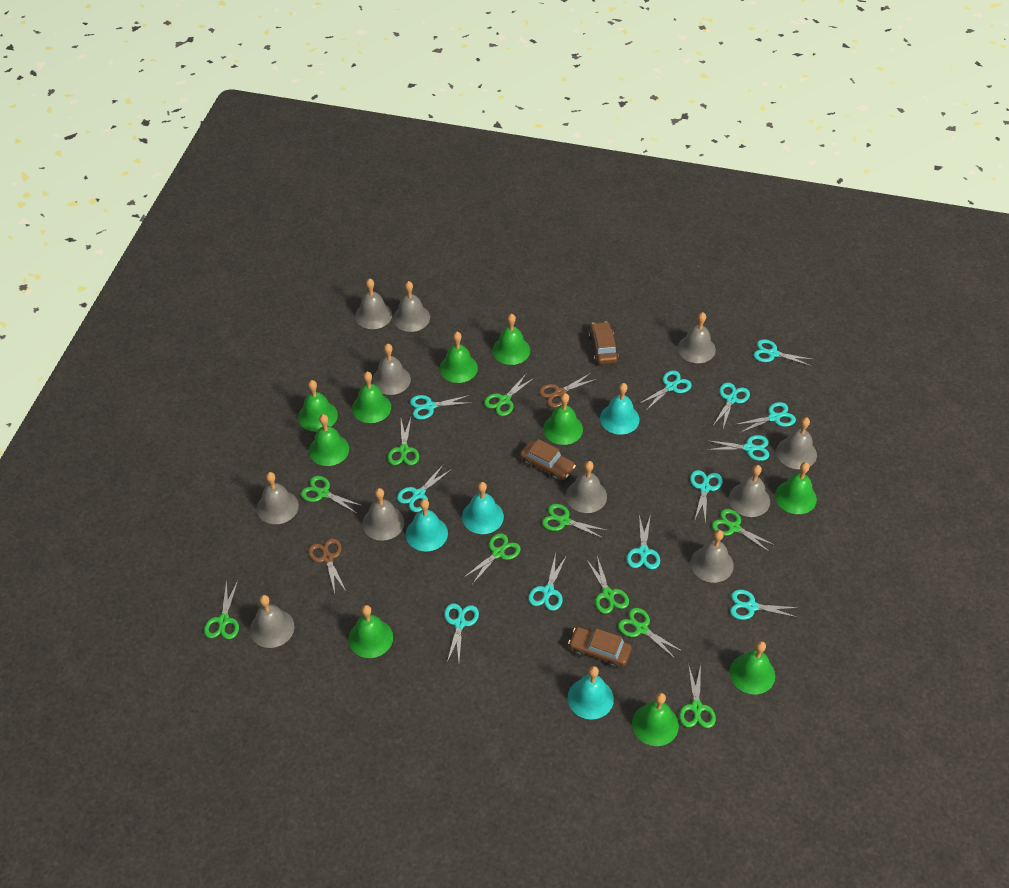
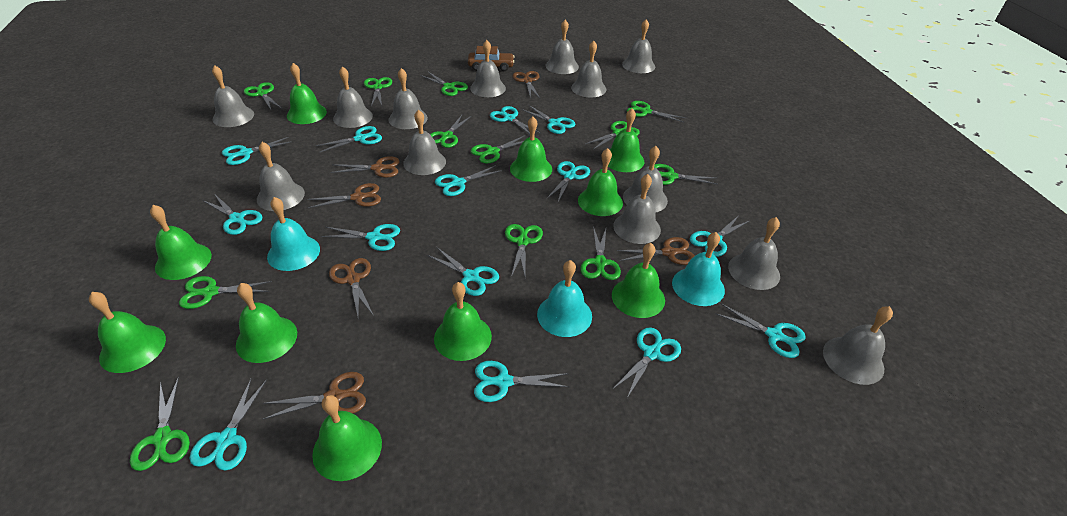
brown car: [520,439,576,481] [568,627,632,669] [589,322,619,364] = 3 -> [468,46,515,71] = 1
brown scissors: [308,538,346,593] [539,373,597,408] = 2 -> [263,372,366,419] [307,183,381,208] [329,258,374,318] [330,156,400,178] [512,71,540,98] [616,237,694,265] = 6
green scissors: [204,580,239,639] [301,476,363,513] [388,418,419,465] [463,533,521,583] [484,373,534,416] [542,504,608,539] [586,556,629,614] [618,608,683,659] [679,663,716,728] [712,509,777,553] = 10 -> [130,376,190,471] [179,276,272,309] [244,82,281,110] [364,77,392,106] [420,71,468,96] [430,115,471,148] [470,135,525,164] [505,224,543,277] [581,226,621,280] [585,121,640,150] [627,101,686,122] [654,164,717,185] = 12
grey bell: [250,595,295,648] [257,472,299,524] [355,278,392,329] [362,488,404,541] [372,344,411,395] [393,281,430,332] [566,461,607,513] [678,312,716,363] [691,530,734,583] [729,465,770,517] [776,417,817,469] = 11 -> [212,65,254,127] [257,142,305,211] [333,66,373,128] [389,68,428,129] [403,110,446,175] [470,40,506,97] [546,20,579,74] [571,41,606,97] [613,174,661,244] [622,19,655,73] [623,146,668,212] [728,217,780,290] [823,306,893,385] = 13
turquoise bell: [406,499,448,551] [462,482,504,534] [568,666,614,720] [600,383,640,435] = 4 -> [267,197,320,271] [537,260,592,337] [672,232,725,306] = 3
turquoise scissors: [397,464,452,512] [410,395,470,419] [444,603,479,662] [528,553,567,611] [627,514,660,569] [639,371,692,410] [690,470,722,524] [707,435,769,461] [713,383,750,429] [730,589,799,620] [734,402,796,433] [753,339,814,366] = 12 -> [190,378,267,471] [203,195,262,235] [222,137,292,165] [315,126,382,152] [321,224,400,251] [427,247,499,296] [435,165,502,196] [474,361,569,402] [490,106,540,134] [522,105,576,134] [546,161,590,202] [613,327,681,398] [690,215,749,257] [715,304,806,358] = 14

